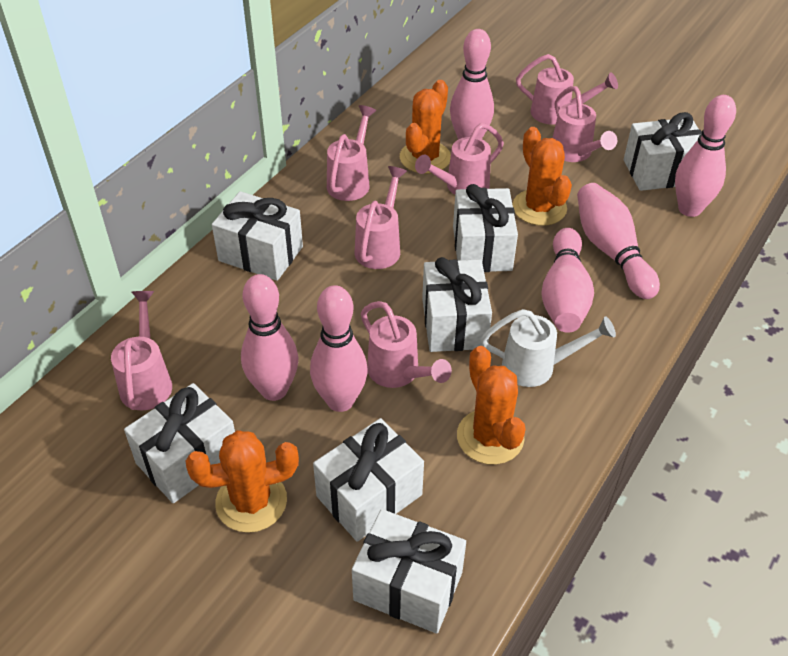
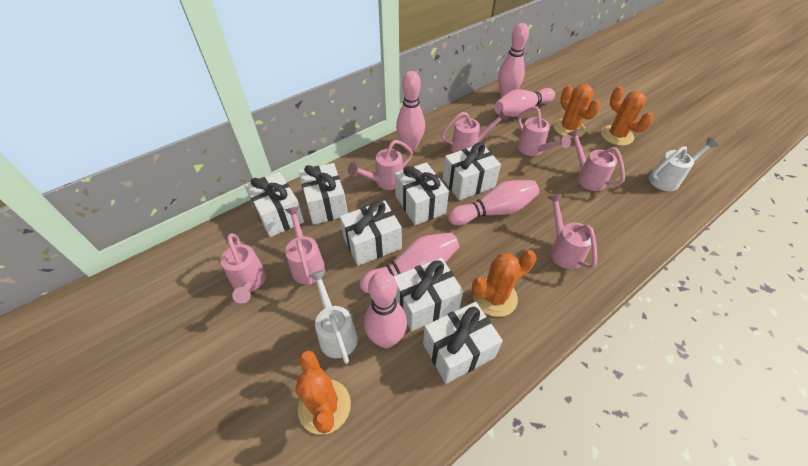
white watering can: [481,309,616,387] = 1 -> [308,270,358,364] [649,137,718,192] = 2

